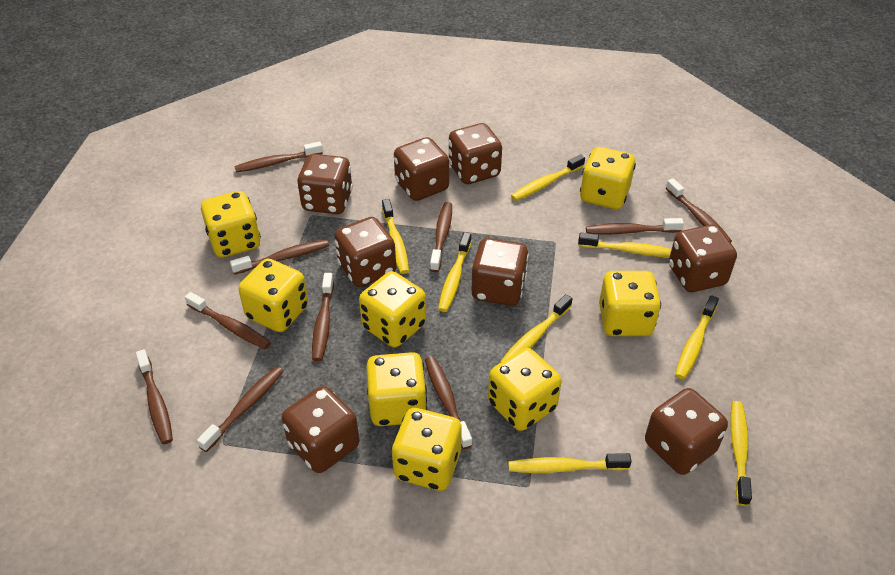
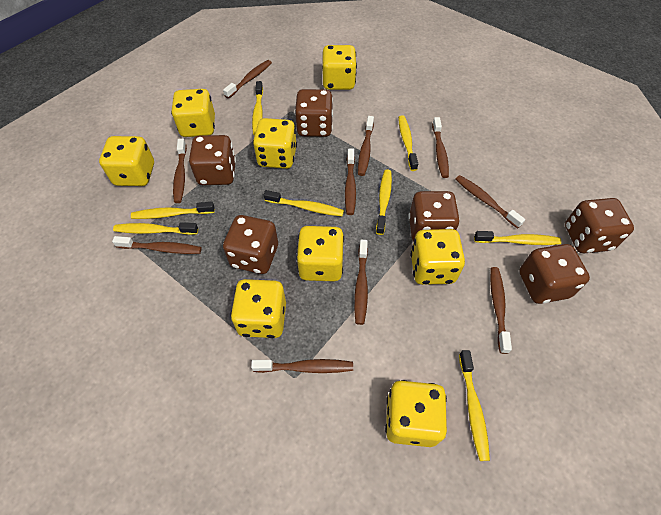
brown dice: [282,386,359,473] [297,154,353,214] [334,217,396,287] [394,137,449,201] [449,123,502,184] [471,238,529,306] [645,388,728,475] [669,225,737,292] = 8 -> [189,135,236,185] [223,215,278,274] [295,89,333,137] [409,191,460,242] [519,244,590,304] [565,198,634,253] = 6

